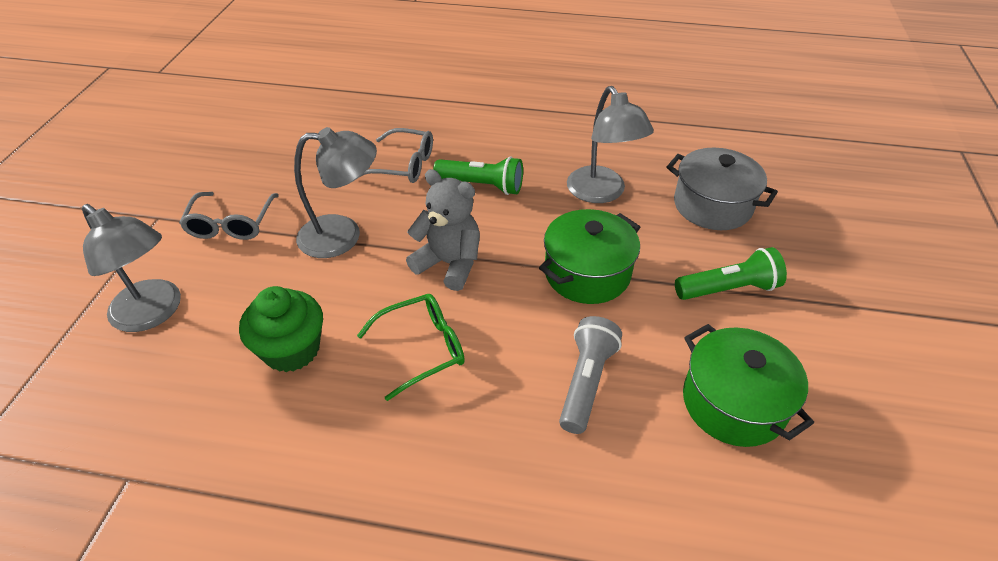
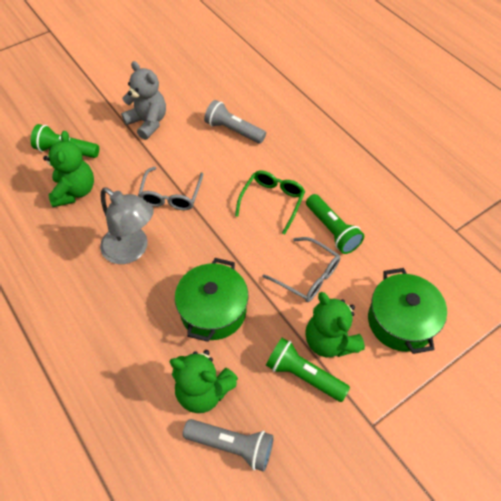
green cupcake: [239,286,323,372] = 1 -> none = 0
green flashlight: [433,157,523,195] [675,247,787,300] = 2 -> [31,124,99,158] [266,338,350,402] [306,194,364,254] = 3
green teddy bear: none = 0 -> [43,131,94,207] [170,350,238,413] [305,292,365,357] = 3
grey flashlight: [559,316,622,434] = 1 -> [183,419,274,472] [204,100,266,143] = 2
grey lamp: [82,204,181,332] [294,127,377,258] [567,86,654,203] = 3 -> [100,187,154,264] = 1
grey pot: [667,148,778,230] = 1 -> none = 0

